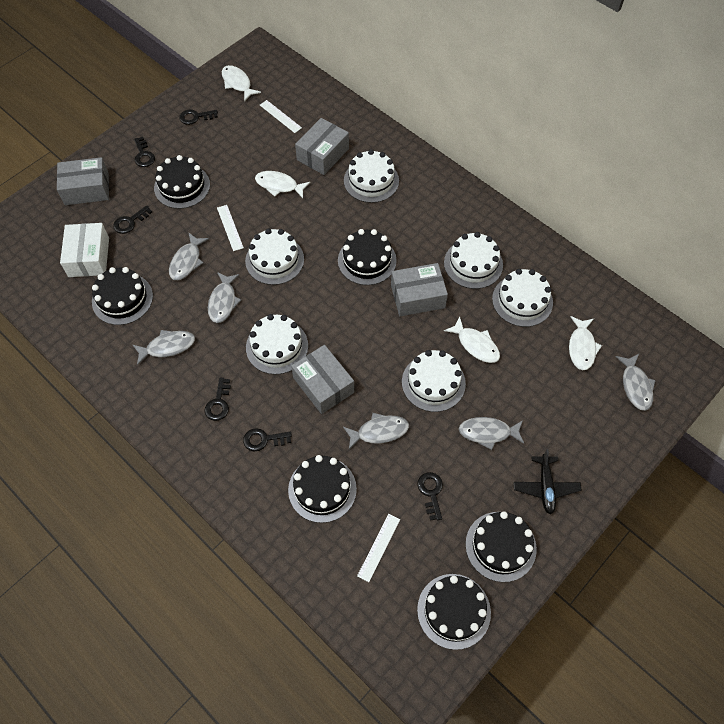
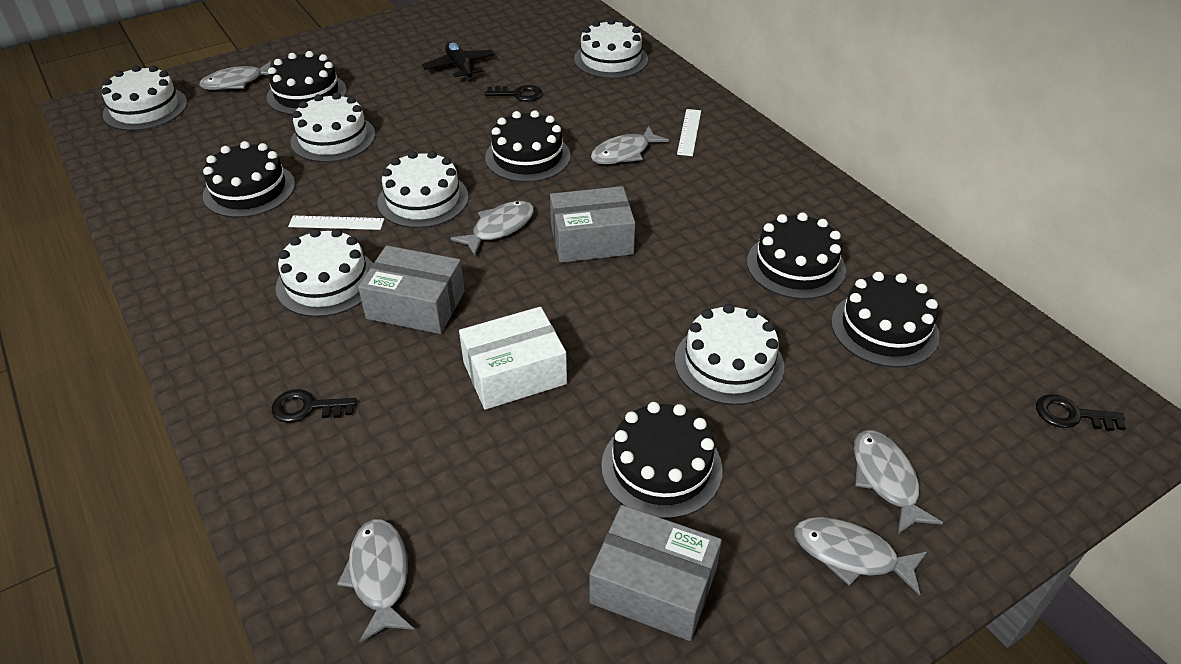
black key: [113,205,152,234] [134,137,155,167] [179,109,218,125] [204,378,231,421] [243,428,292,451] [417,472,443,521] = 6 -> [272,389,357,423] [485,85,542,102] [1036,394,1126,431] = 3
grey box: [57,157,109,205] [291,345,354,414] [295,118,349,175] [391,263,448,316] = 4 -> [358,246,465,334] [550,186,635,263] [590,505,722,641] = 3
white fish: [222,65,261,101] [255,171,310,198] [444,316,500,363] [569,316,602,370] = 4 -> none = 0
white ruler: [217,205,244,251] [260,100,302,133] [357,514,400,582] = 3 -> [288,216,384,230] [677,109,701,156] = 2

